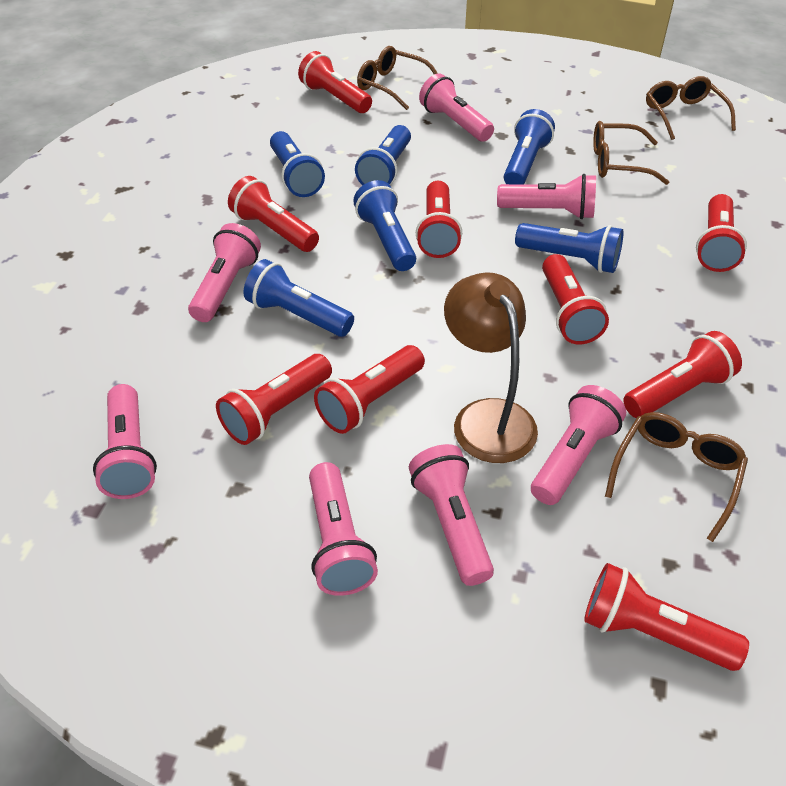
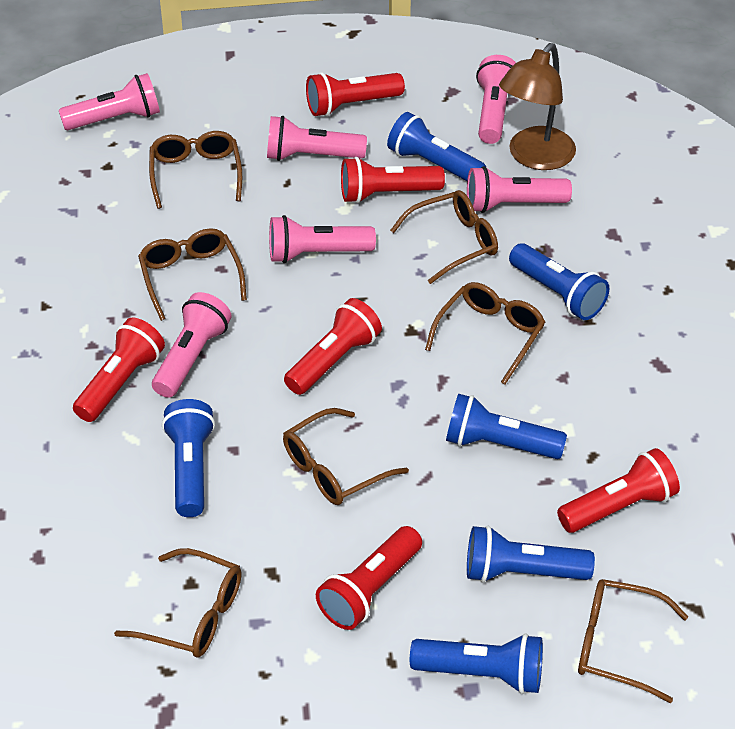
brown glasses: [357,46,438,110] [593,121,669,185] [605,412,748,542] [646,76,736,140] = 4 -> [114,548,241,658] [138,228,247,321] [149,131,242,209] [283,408,409,505] [390,190,498,284] [425,282,545,385] [578,579,689,703] = 7
pink flashlight: [93,384,157,499] [188,223,261,322] [309,462,378,596] [409,444,494,586] [419,73,494,142] [497,174,596,219] [531,385,626,505] = 7 -> [59,73,160,130] [152,292,231,398] [267,116,367,161] [269,215,376,263] [467,166,572,213] [476,55,516,144] = 6
red flashlight: [216,354,332,445] [228,176,319,252] [298,51,372,113] [314,345,425,434] [416,181,462,258] [542,254,609,345] [584,563,749,671] [623,331,742,418] [696,194,747,272] = 9 -> [73,318,165,422] [284,298,382,395] [306,72,405,116] [316,526,422,630] [341,157,445,203] [557,448,680,533] = 6

